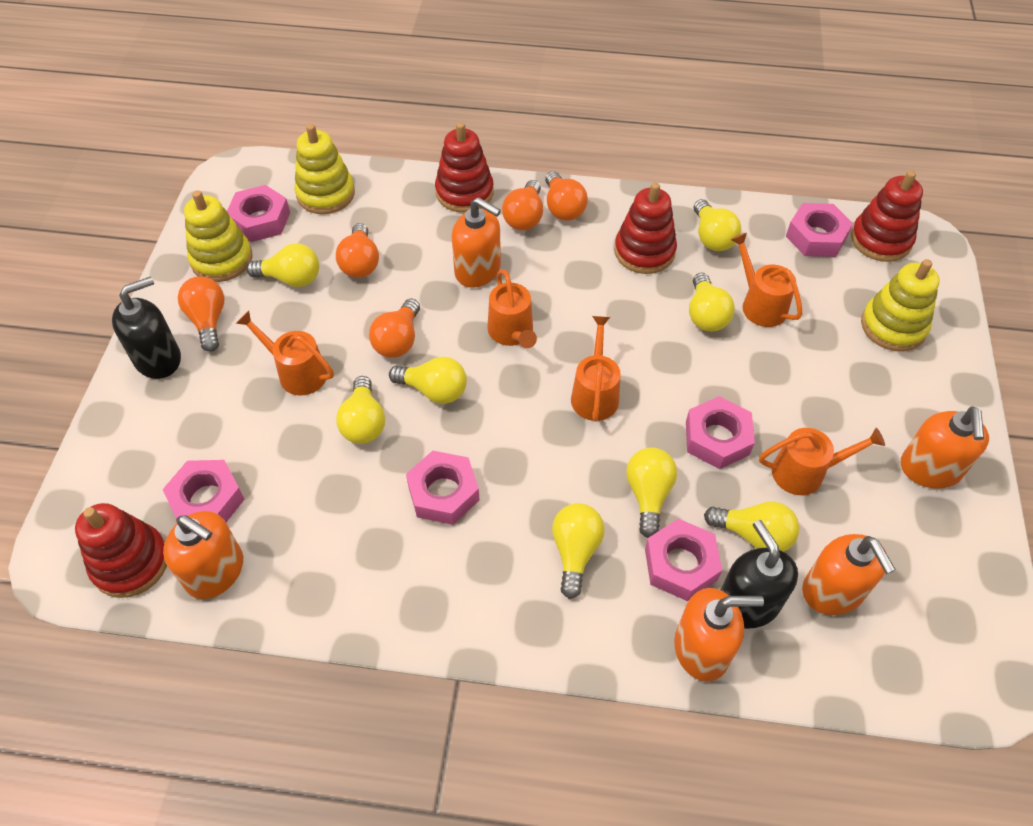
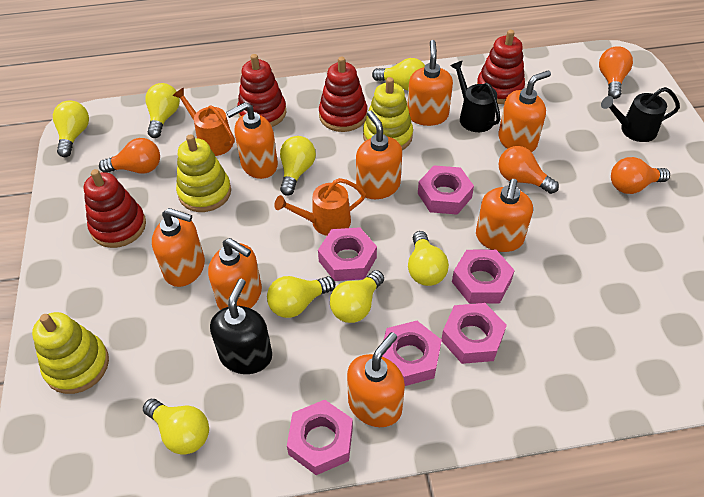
black soap dispenser: [112,276,181,379] [721,520,798,629] = 2 -> [210,279,272,374] = 1
black watering can: none = 0 -> [451,60,500,132] [601,87,680,142] = 2
orange light bulb: [178,276,225,352] [336,223,379,278] [369,298,420,358] [502,180,543,230] [545,171,588,221] = 5 -> [99,138,160,174] [499,146,559,194] [599,46,633,99] [611,157,670,194] = 4
orange soap dispenser: [163,511,243,599] [452,197,501,288] [674,588,764,682] [802,534,896,615] [901,406,989,489] = 5 -> [152,208,205,287] [208,238,262,310] [226,102,278,179] [347,332,405,427] [356,111,402,199] [407,40,453,126] [476,179,533,252] [498,70,551,152] = 8
orange watering can: [236,311,334,395] [487,269,537,348] [571,316,621,421] [730,233,802,327] [759,428,885,495] = 5 -> [173,88,235,156] [274,178,366,236] = 2

